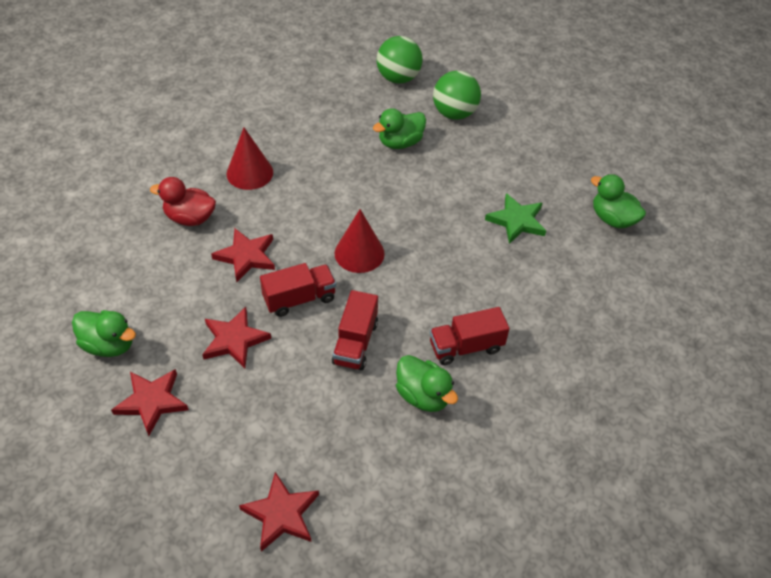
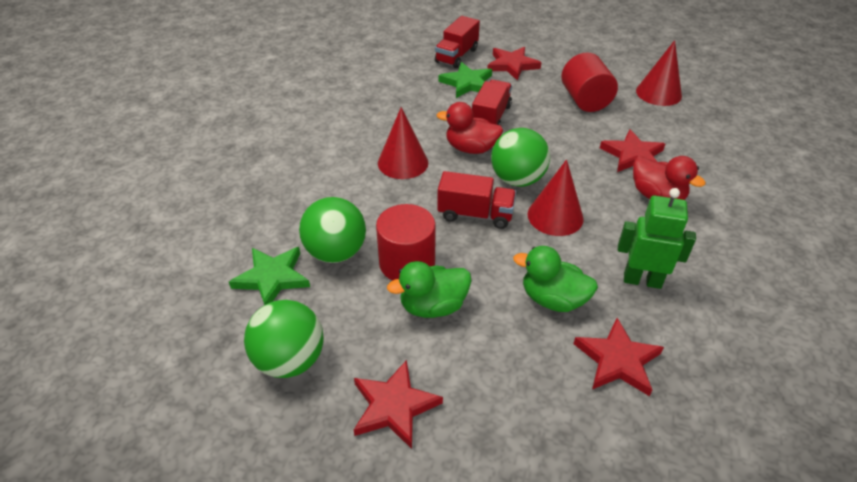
green ball: [376,36,423,84] [433,71,481,120] = 2 -> [244,300,324,378] [299,197,366,263] [491,128,550,187] = 3
green duck: [72,310,136,357] [373,108,426,149] [396,355,458,412] [591,174,646,228] = 4 -> [387,261,471,318] [513,246,598,312] = 2
green robot: none = 0 -> [618,188,696,289] = 1
green star: [485,193,546,244] = 1 -> [229,247,310,305] [438,62,492,98] = 2
red cone: [226,128,273,190] [335,209,385,273] = 2 -> [378,107,428,179] [528,159,584,236] [636,40,682,106] = 3
red cylinder: none = 0 -> [376,204,436,281] [561,52,618,112] = 2
red duck: [150,177,216,226] = 1 -> [437,102,503,154] [633,156,706,200] = 2

